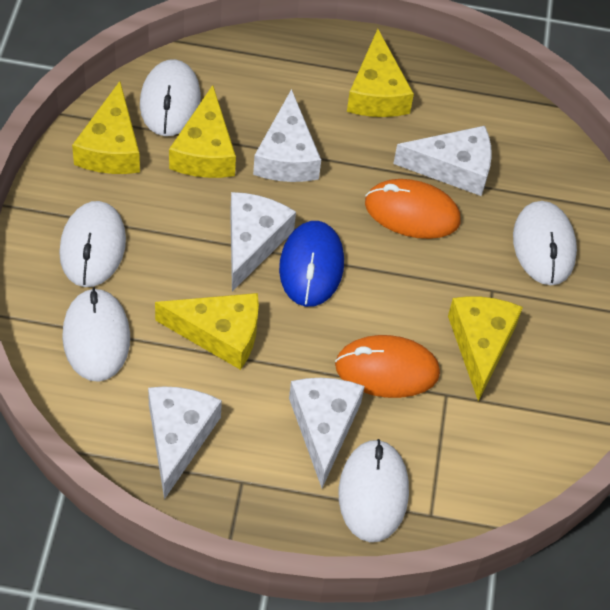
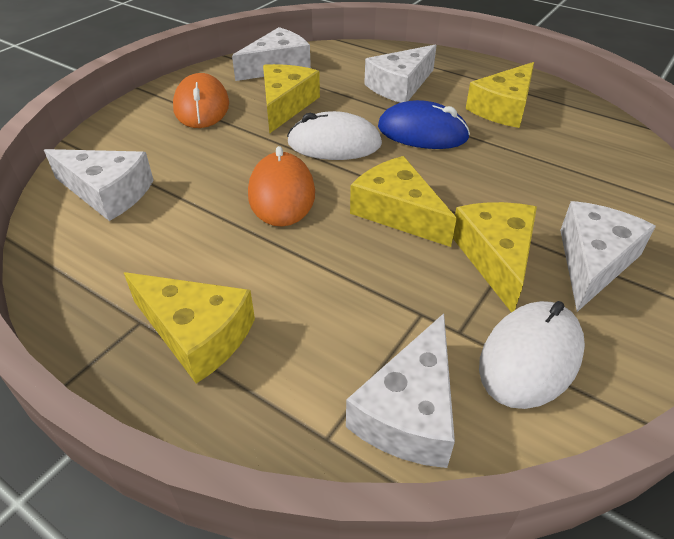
white mouse: [59,201,126,287] [62,288,130,382] [140,59,201,136] [339,439,409,542] [513,201,577,285] = 5 -> [287,111,382,160] [479,301,585,409] = 2

